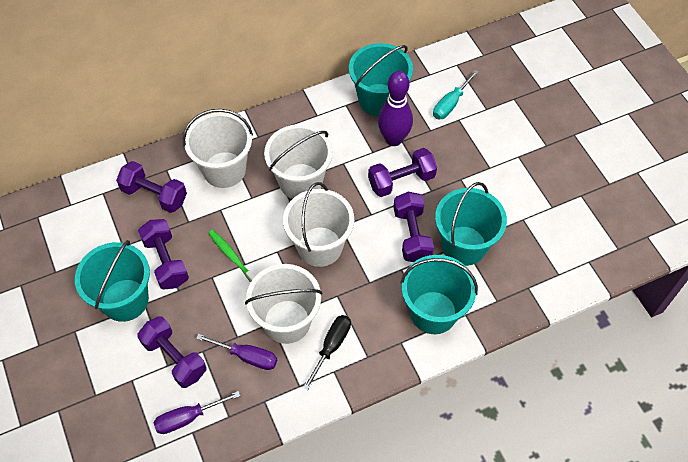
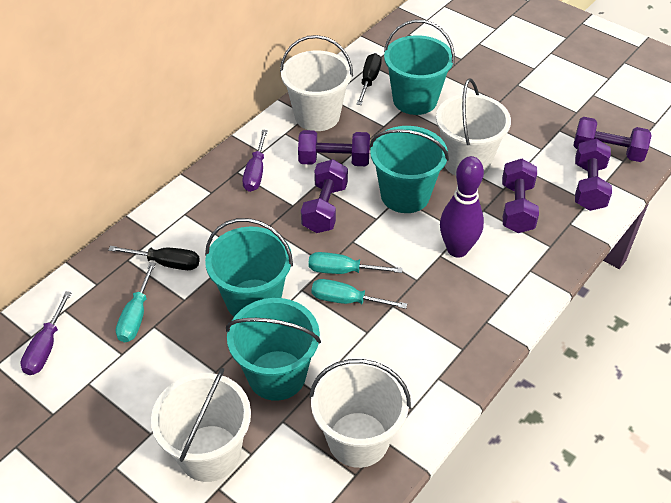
black screwdriver: [303,315,351,390] = 1 -> [108,246,200,270] [356,53,382,105] = 2
green toothbrush: [208,230,255,282] = 1 -> none = 0
turquoise screwdriver: [433,70,479,119] = 1 -> [116,262,156,342] [308,252,403,274] [311,279,407,309] = 3

